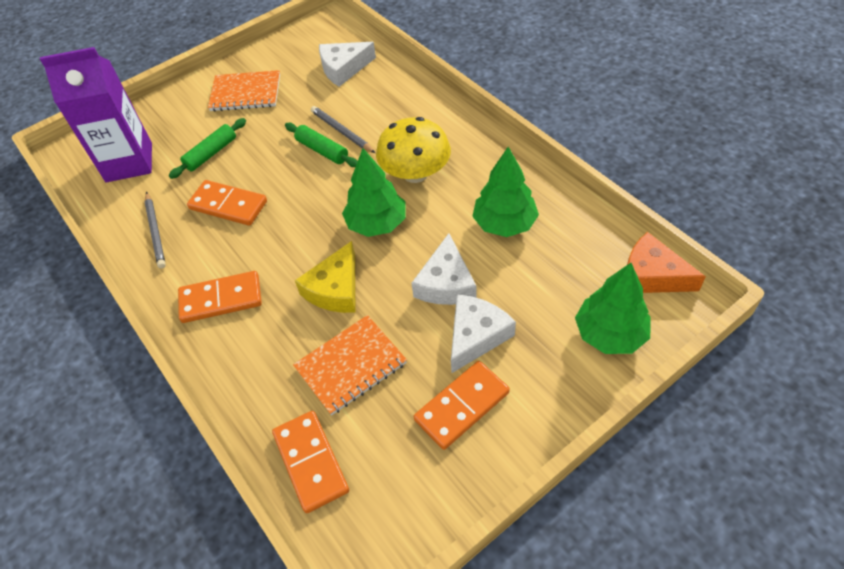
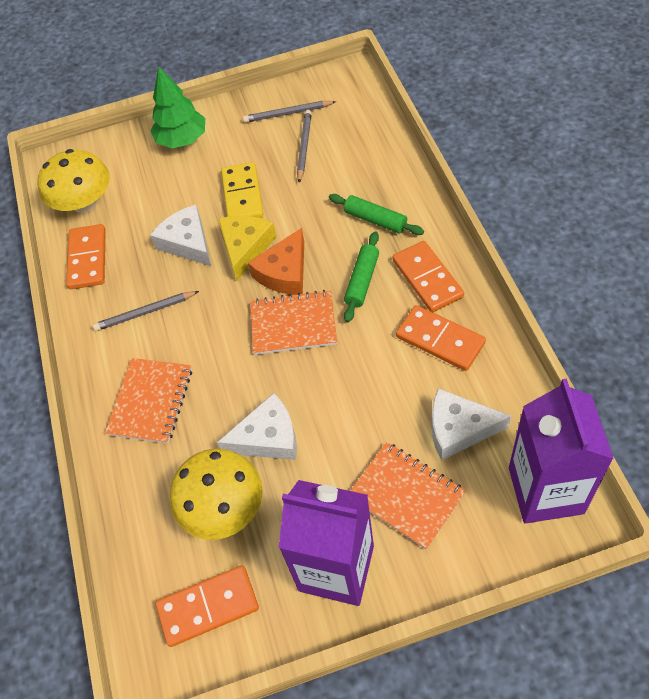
green tree: [342,148,405,237] [472,147,539,237] [575,263,651,354] = 3 -> [150,67,205,148] = 1
grey pencil: [144,192,166,268] [311,106,375,153] = 2 -> [93,291,199,331] [243,101,336,123] [297,110,312,183] = 3
orange notebook: [208,70,280,111] [293,315,407,416] = 2 -> [105,358,192,444] [250,290,337,355] [350,442,466,550] = 3
purple carton: [40,47,152,182] = 1 -> [279,480,374,606] [509,378,614,524] = 2
yellow domino: none = 0 -> [221,162,264,218] = 1
yellow mushroom: [376,117,451,183] = 1 -> [37,149,110,213] [170,449,263,540] = 2

